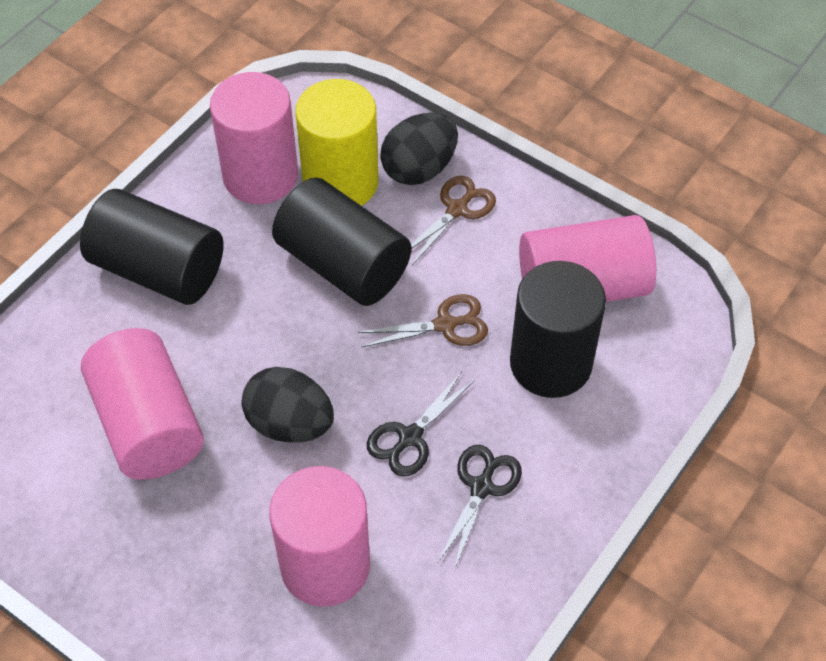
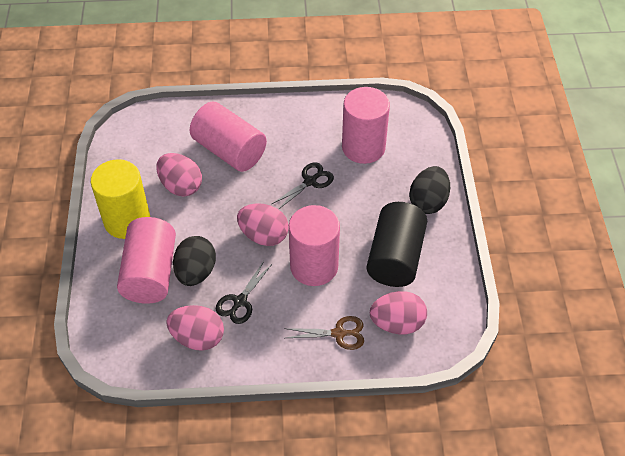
black cylinder: [80,189,224,305] [272,178,411,306] [510,261,606,398] = 3 -> [367,202,427,287] = 1
brown scissors: [358,294,488,348] [411,176,496,265] = 2 -> [284,316,364,350] = 1
pink egg: none = 0 -> [156,153,202,197] [166,305,224,351] [237,203,289,246] [370,291,427,334] = 4

